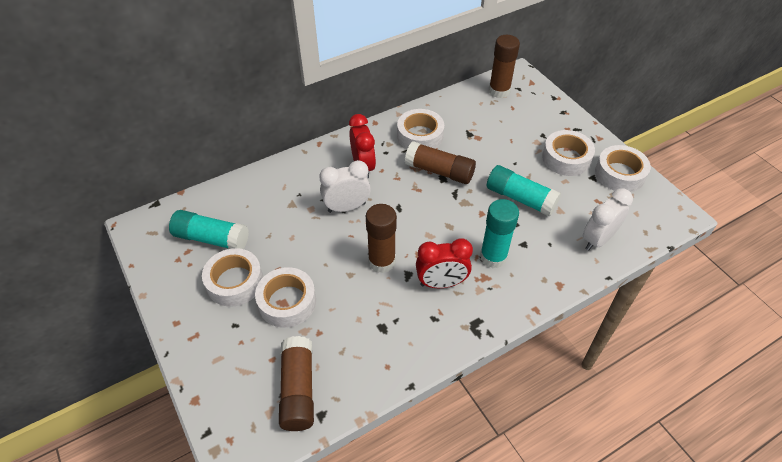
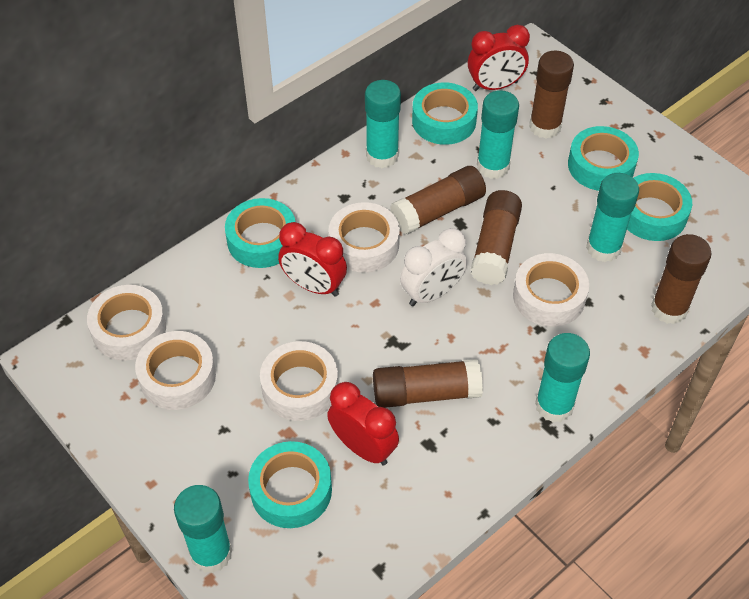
brown glue stick: [279,336,314,431] [366,204,397,273] [405,141,476,184] [489,35,520,98] = 4 -> [373,359,483,408] [390,166,486,235] [471,190,522,285] [529,51,574,139] [651,234,712,324] = 5
red clock: [349,114,376,179] [416,238,473,288] = 2 -> [278,222,347,297] [327,382,399,465] [468,25,530,91] = 3
turquoise glue stick: [169,210,249,249] [480,199,519,268] [487,165,561,216] = 3 -> [174,485,232,573] [365,80,401,168] [477,90,519,179] [535,333,590,423] [586,173,639,262] = 5
turquoise tape: none = 0 -> [225,198,295,268] [248,441,332,528] [412,83,478,145] [568,126,639,191] [627,173,692,241] = 5
white clock: [319,160,371,213] [583,188,633,251] = 2 -> [400,228,467,306] = 1

